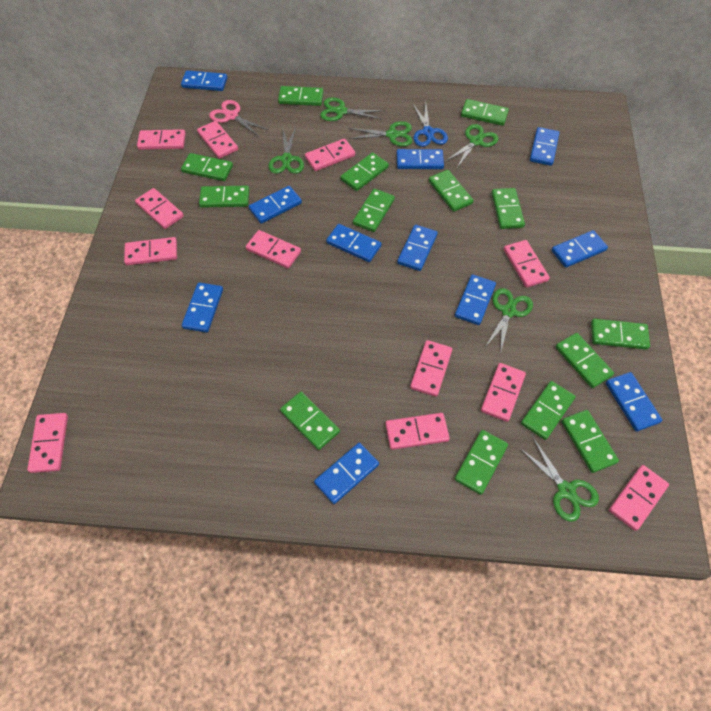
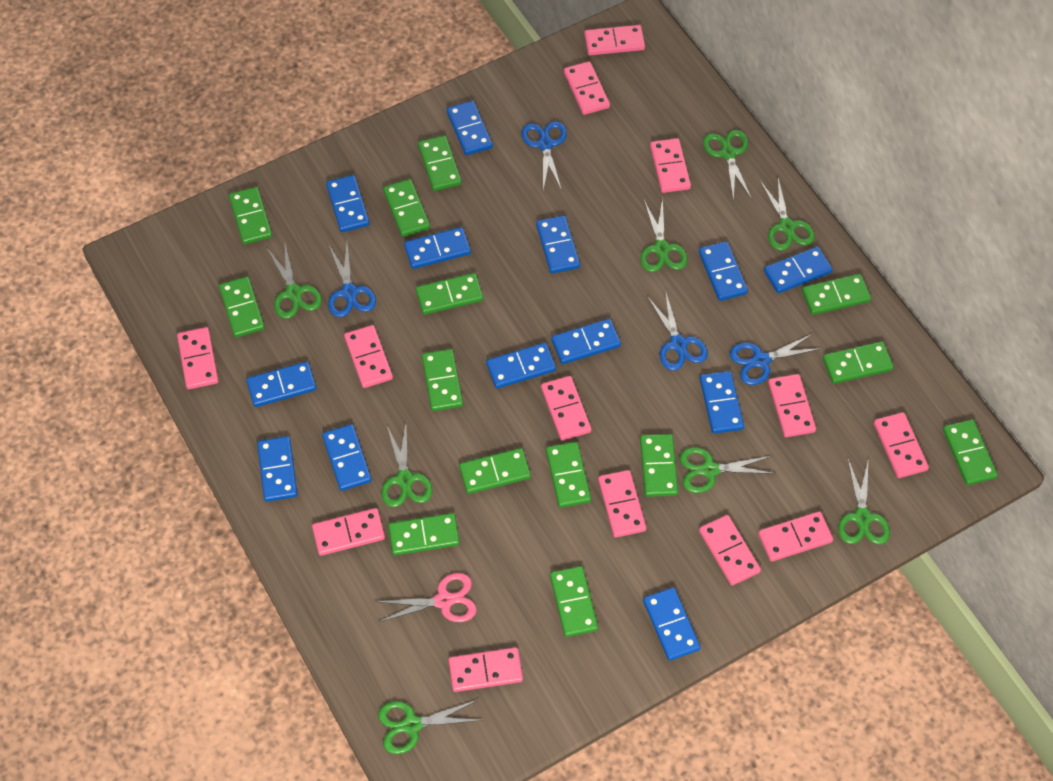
blue domino: [181,70,227,91] [182,282,223,333] [249,186,302,224] [314,443,379,504] [326,224,382,262] [396,149,444,169] [397,225,438,271] [455,274,496,325] [530,127,559,166] [551,230,608,268] [606,372,662,432] = 11 -> [246,361,316,407] [257,436,298,502] [322,424,372,491] [326,175,370,232] [404,227,471,269] [446,101,493,155] [486,343,556,389] [536,215,580,274] [551,319,621,364] [643,587,701,661] [699,241,748,301] [700,371,744,434] [764,247,832,293] = 13
blue scissors: [412,102,448,147] = 1 -> [328,244,376,317] [521,121,567,190] [647,290,708,371] [730,333,823,385] = 4
green scissors: [268,127,304,174] [320,97,385,121] [348,121,412,146] [445,124,499,169] [485,288,533,355] [519,438,599,522] = 6 -> [267,244,322,319] [378,700,481,754] [381,424,432,507] [640,198,688,272] [679,447,776,493] [703,130,752,201] [760,178,815,251] [838,458,890,544] = 8
pink domino: [27,413,68,473] [124,237,177,265] [135,188,184,229] [137,129,186,150] [197,121,238,159] [246,230,301,268] [305,139,355,171] [385,413,450,450] [410,340,452,397] [481,363,526,422] [504,240,550,288] [609,465,669,531] = 12 -> [177,327,219,389] [312,508,385,556] [344,325,393,388] [449,647,523,692] [541,376,591,441] [564,61,610,115] [584,25,645,55] [598,470,646,538] [650,138,691,193] [699,515,761,586] [758,511,833,562] [768,374,816,437] [874,412,929,478] = 13

